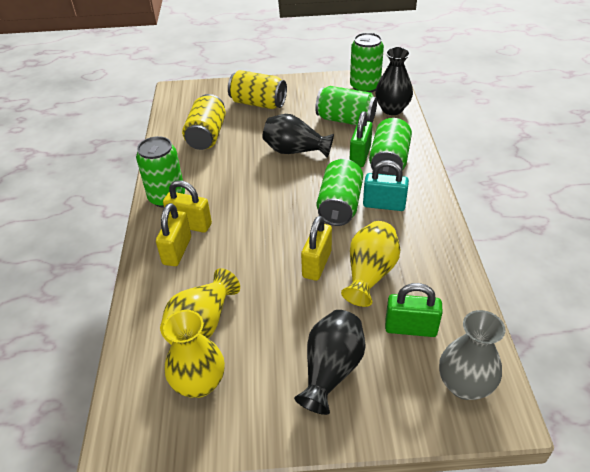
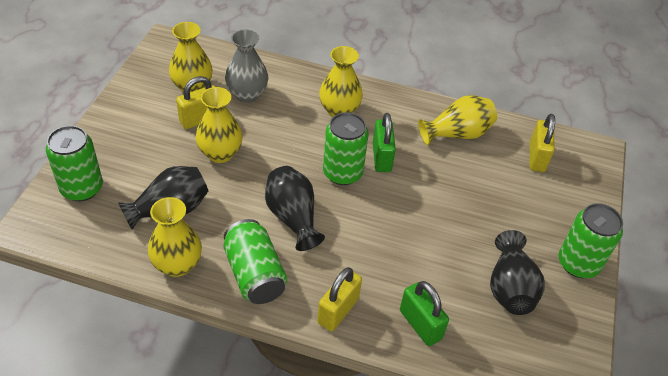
green can: [136,136,185,208] [315,86,377,125] [317,159,363,226] [350,33,384,93] [369,118,412,176] = 5 -> [46,125,103,201] [223,219,287,304] [323,112,369,185] [558,203,623,278] = 4
turquoise padlock: [363,160,409,211] = 1 -> none = 0
yellow can: [182,94,226,150] [228,70,287,109] = 2 -> none = 0
yellow vase: [160,268,240,345] [163,310,225,398] [341,221,400,307] = 3 -> [148,197,202,277] [169,22,213,93] [196,87,243,163] [319,46,363,117] [418,95,497,146] = 5

